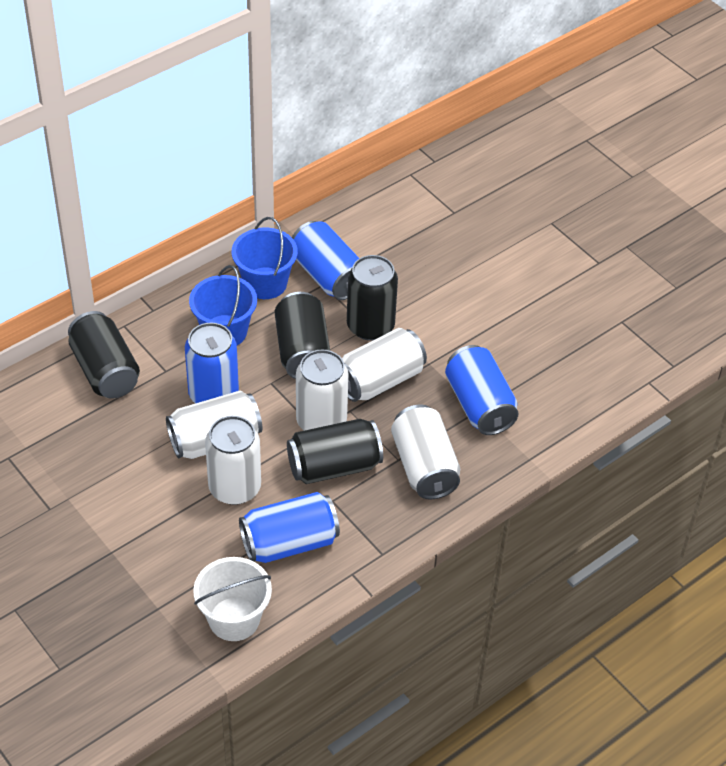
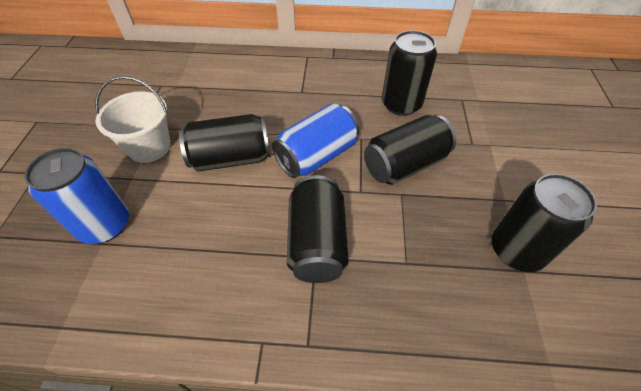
black can: [68,311,140,398] [275,292,330,379] [287,419,383,484] [347,255,398,341] = 4 -> [179,114,270,172] [287,175,349,283] [364,115,456,185] [382,30,437,116] [491,174,597,272] = 5
blue bucket: [189,265,257,346] [232,217,298,299] = 2 -> none = 0
blue can: [185,322,239,403] [239,492,340,563] [292,221,359,300] [445,345,519,435] = 4 -> [24,148,129,244] [272,103,359,178] = 2
white can: [166,390,262,459] [205,416,261,505] [296,349,349,431] [342,328,427,402] [391,405,460,500] = 5 -> none = 0

